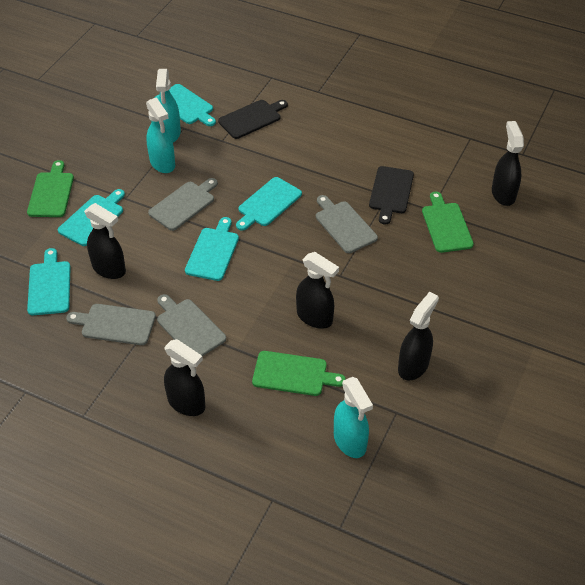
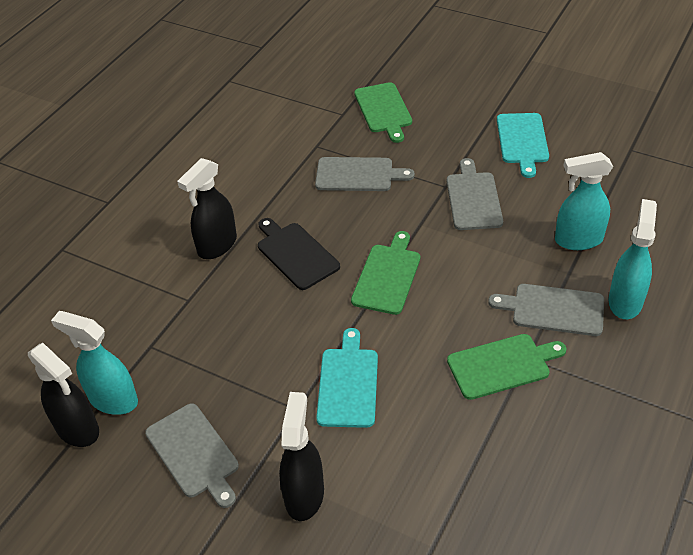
black cutting board: [218,100,288,139] [369,166,414,225] = 2 -> [258,218,340,290] = 1
black spray bottle: [84,203,126,279] [164,339,205,416] [296,252,339,329] [398,292,439,381] [492,121,524,206] = 5 -> [28,343,99,447] [177,158,237,259] [279,392,324,521] = 3
turquoise cutting board: [27,248,71,315] [58,189,125,246] [155,84,216,126] [185,217,239,281] [236,177,302,231] = 5 -> [316,328,378,428] [497,113,549,178] = 2

